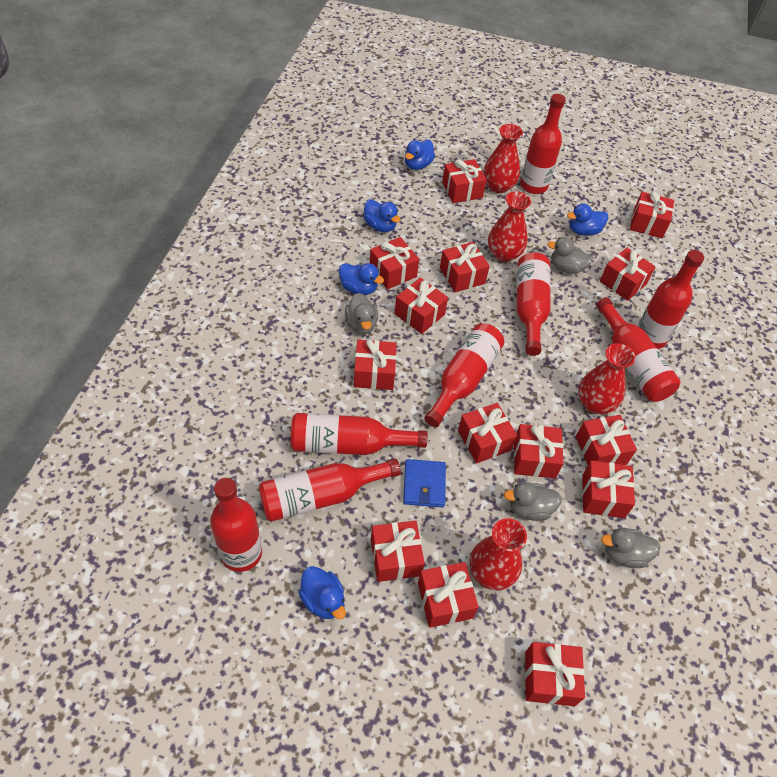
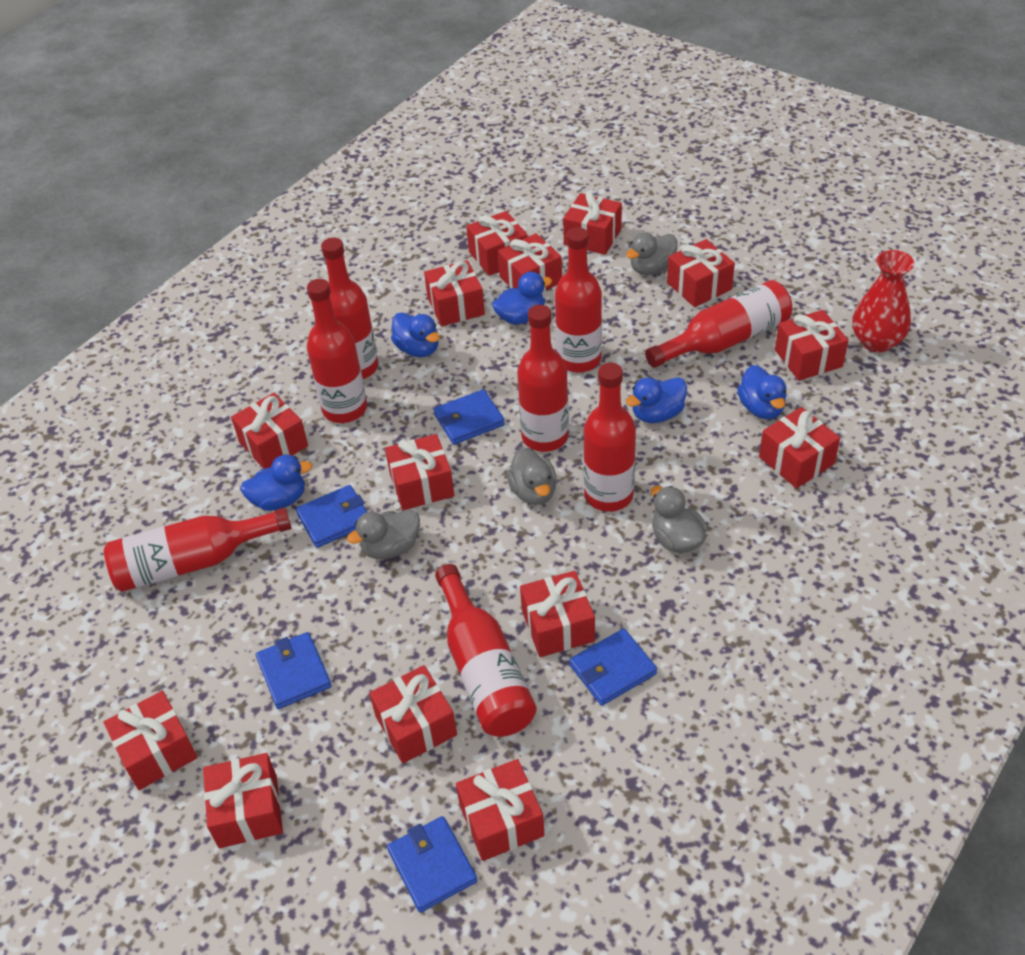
blue wallet: [403,459,446,507] = 1 -> [256,632,331,709] [296,485,367,548] [387,816,477,913] [433,389,505,445] [569,629,657,706] = 5
red vase: [470,518,527,590] [483,124,523,193] [488,191,531,262] [578,343,635,414] = 4 -> [853,250,914,353] = 1

